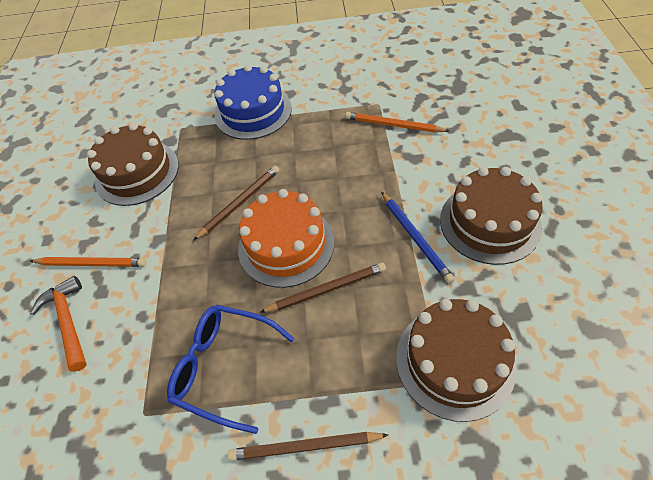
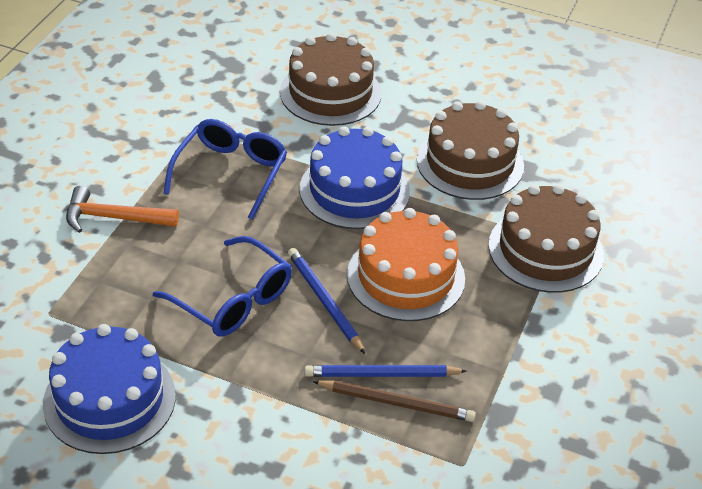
blue cake: [214,64,292,140] = 1 -> [43,324,176,454] [299,126,410,229] = 2
blue glasses: [167,305,295,434] = 1 -> [153,236,292,337] [163,119,287,220] = 2
blue pencil: [381,192,454,283] = 1 -> [288,248,365,354] [304,365,467,377] = 2
brown pencil: [193,165,279,241] [227,432,388,461] [260,263,386,313] = 3 -> [312,380,476,422] = 1
orange pencil: [30,257,147,267] [345,112,449,133] = 2 -> none = 0

